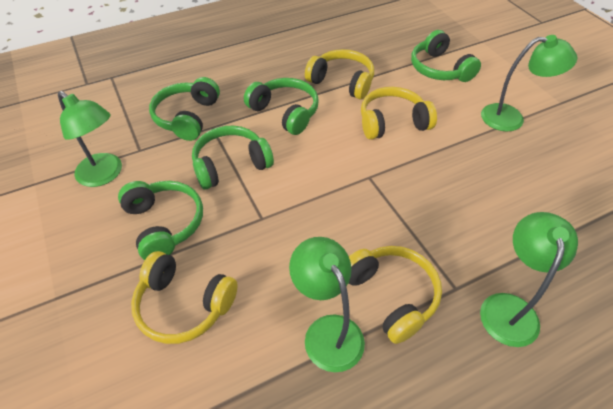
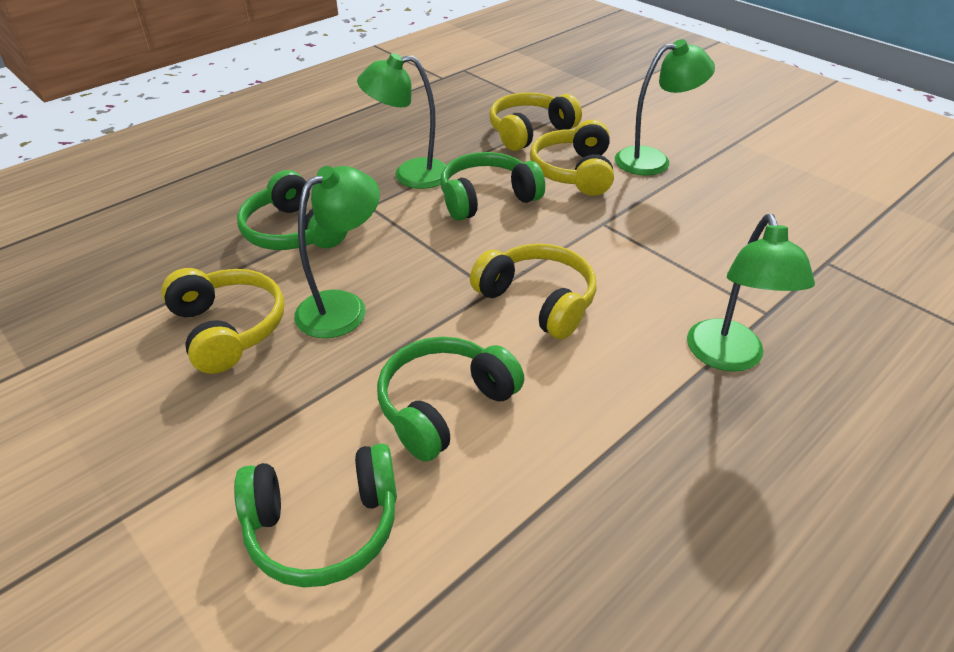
green headphones: [118,181,203,260] [149,77,220,141] [192,126,274,190] [244,78,319,135] [411,30,481,82] = 5 -> [234,443,397,587] [237,170,348,250] [377,337,524,462] [441,152,545,221] = 4

